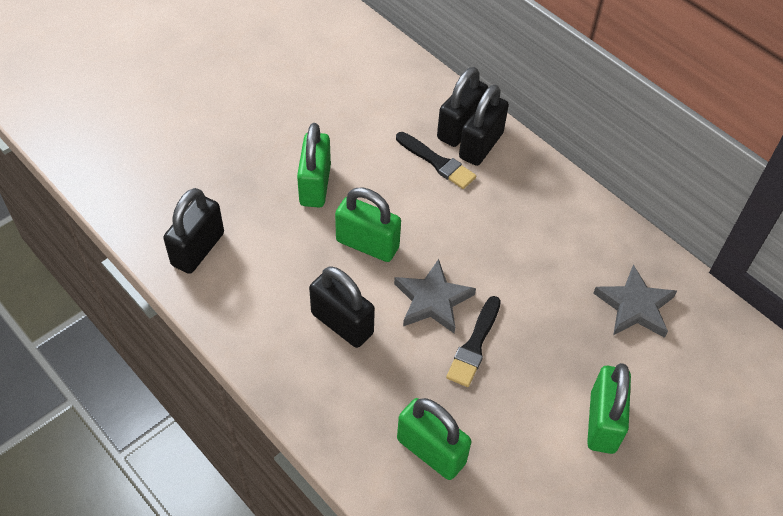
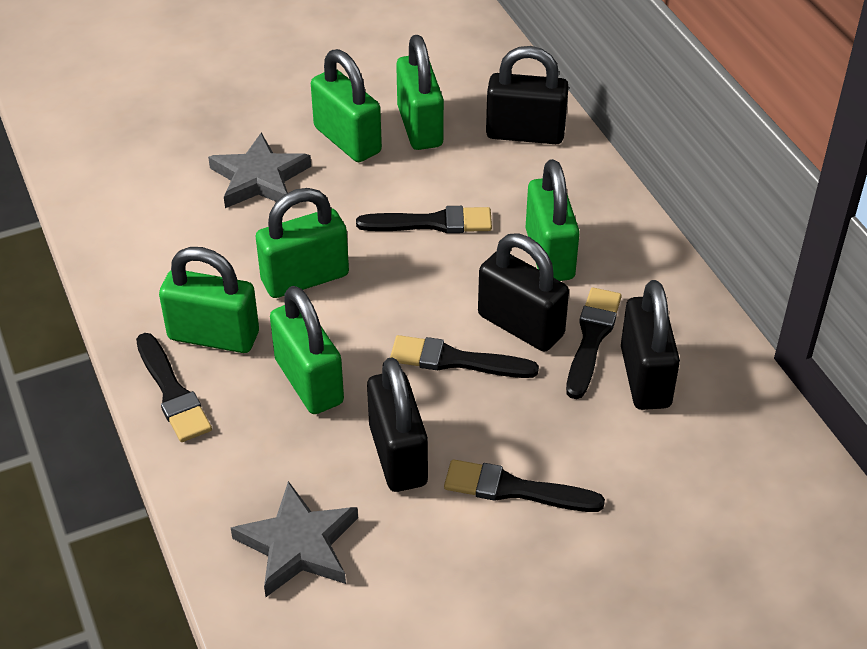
black brush: [396,132,476,189] [446,296,501,387] = 2 -> [136,333,212,442] [356,206,492,233] [390,335,539,378] [444,459,605,512] [566,287,621,399] = 5
green padlock: [297,123,331,207] [335,187,401,262] [397,398,471,480] [587,363,631,454] = 4 -> [159,247,259,353] [256,188,349,298] [270,286,344,414] [311,49,382,162] [396,35,444,150] [525,159,580,281] = 6

